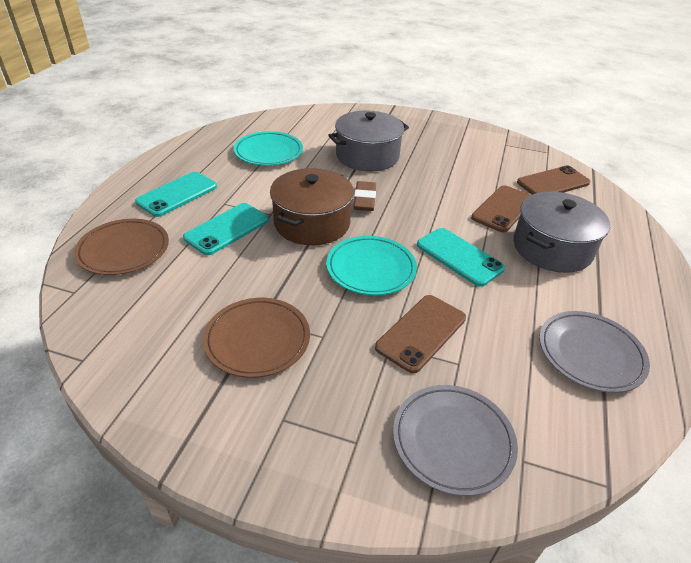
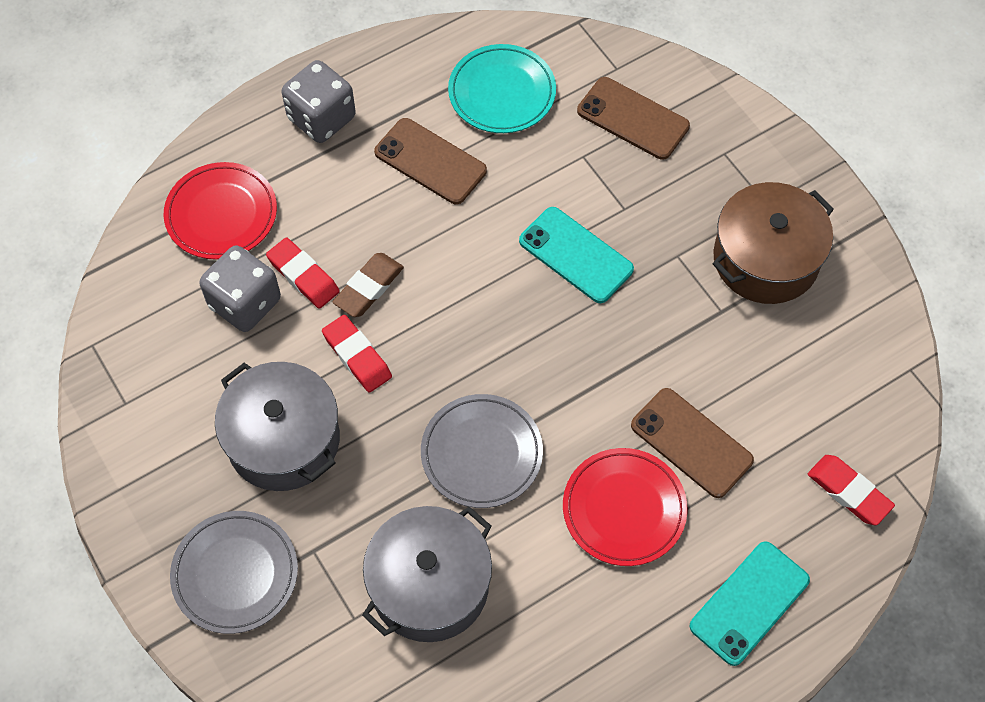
brown plate: [74,219,169,275] [203,298,310,378] = 2 -> none = 0
grey dice: none = 0 -> [200,245,281,332] [282,60,356,143] = 2
red eraser: none = 0 -> [266,237,340,309] [322,315,392,393] [808,455,895,525] = 3
red plate: none = 0 -> [164,162,277,260] [563,448,688,566] = 2
turquoise phone: [135,172,217,217] [183,203,269,255] [417,228,505,287] = 3 -> [519,207,634,303] [690,542,810,666] = 2
turquoise plate: [234,131,303,166] [326,236,417,296] = 2 -> [448,44,556,133] = 1

